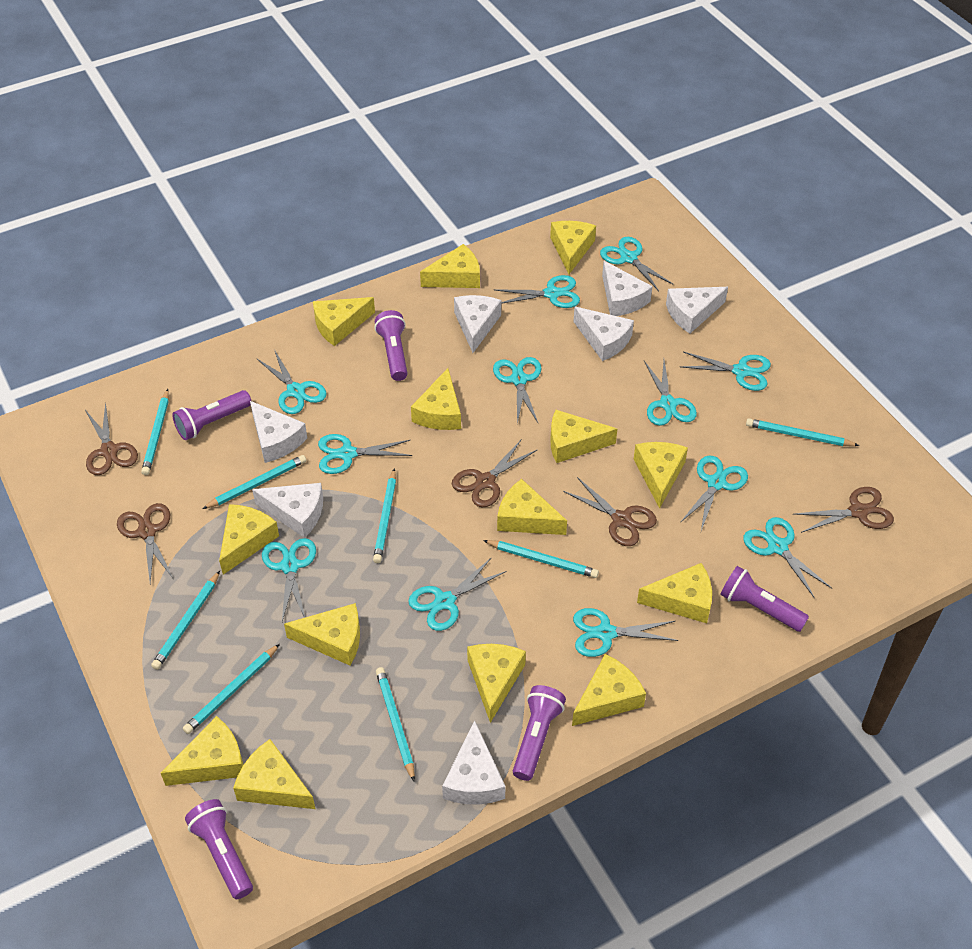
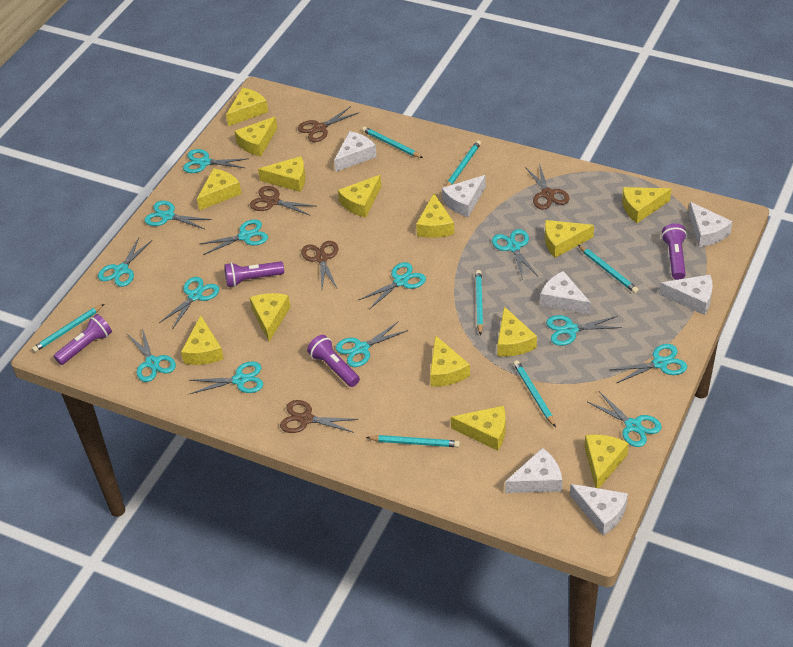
purple flashlight: [172,390,251,440] [185,799,253,899] [374,310,408,381] [513,685,566,781] [720,566,809,632] = 5 -> [54,314,112,365] [224,261,284,287] [307,335,360,387] [661,223,687,280] = 4
turquoise pencil: [141,389,169,475] [151,571,220,670] [183,644,280,734] [202,455,306,509] [373,468,396,563] [376,667,415,781] [483,540,599,578] [746,418,859,446] = 8 -> [32,304,104,352] [362,127,423,158] [366,435,460,447] [445,140,481,187] [475,270,483,335] [513,360,556,427] [578,245,639,293] = 7
turquoise scissors: [256,349,327,414] [262,538,316,622] [318,434,412,474] [408,557,506,631] [493,357,542,424] [495,275,580,308] [573,608,678,657] [600,237,674,291] [644,360,697,426] [680,351,771,391] [680,456,748,531] [743,517,832,598] = 12 -> [98,238,152,287] [127,328,176,382] [145,201,212,229] [159,277,219,329] [183,149,246,173] [189,361,263,394] [200,219,268,255] [336,321,408,367] [359,262,426,309] [492,229,538,280] [546,315,622,346] [588,391,662,447] [610,344,687,383] = 13

